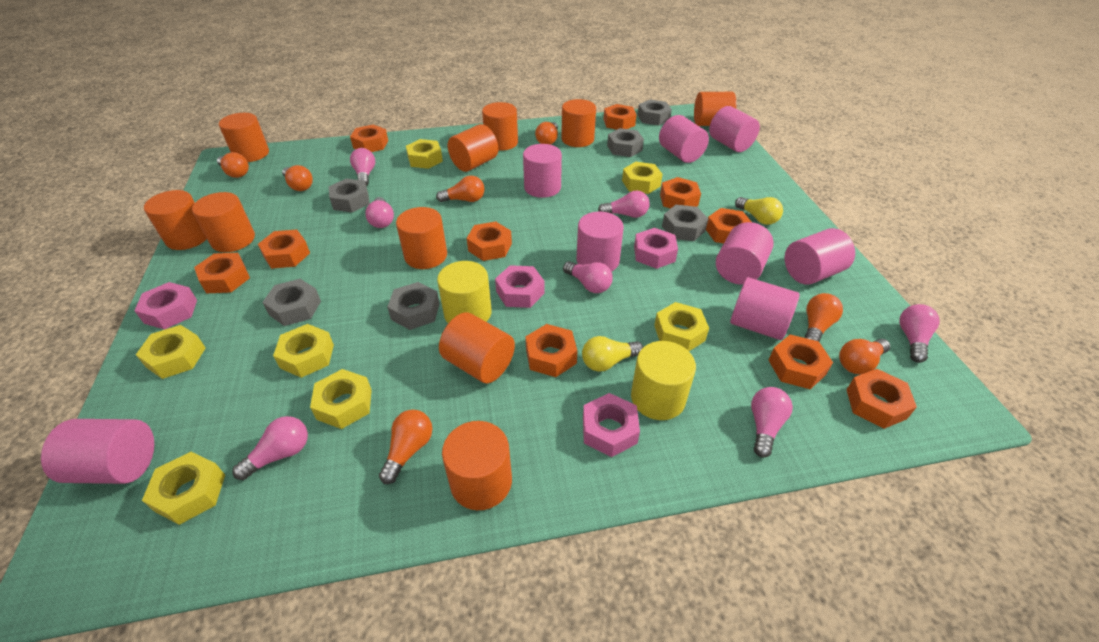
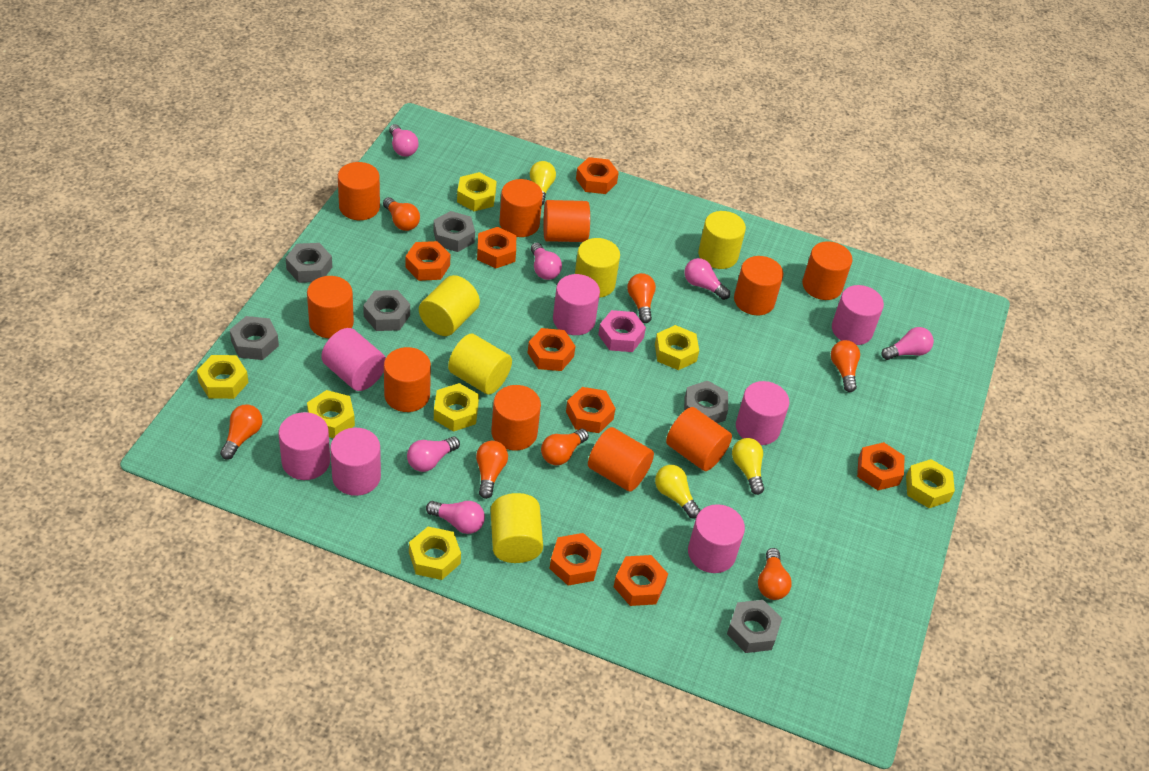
orange nut: [194,253,250,294] [258,230,310,269] [350,124,388,152] [467,222,512,261] [525,324,577,377] [603,104,636,130] [660,177,701,209] [706,208,751,244] [768,335,833,389] [846,369,917,429] = 10 -> [405,241,451,281] [477,227,516,268] [528,328,575,371] [549,533,602,586] [566,387,616,433] [576,157,619,194] [614,555,668,606] [857,442,905,490] = 8
pink cylinder: [41,419,154,484] [523,144,562,198] [577,212,624,272] [659,115,709,163] [709,106,760,152] [716,222,774,285] [730,277,800,340] [785,228,855,285] = 8 -> [279,412,330,480] [321,328,386,391] [330,428,381,496] [553,274,600,335] [688,504,745,573] [736,381,790,445] [832,285,884,345] = 7
pink light bulb: [233,416,308,480] [350,148,375,186] [365,197,394,228] [563,261,613,293] [598,190,650,218] [751,387,793,458] [899,304,940,363] = 7 -> [389,124,419,157] [407,436,460,472] [426,501,485,534] [531,243,562,280] [685,258,730,300] [881,327,934,360] = 6
pink nut: [134,282,197,330] [495,265,545,308] [583,393,640,457] [634,228,678,269] = 4 -> [598,310,646,352] = 1
yellow cylinder: [437,261,492,323] [631,341,696,420] = 2 -> [419,275,480,336] [448,334,512,395] [491,493,543,563] [575,238,620,298] [698,211,746,269] = 5
yellow light bulb: [582,336,643,372] [735,197,783,225] = 2 -> [530,161,556,205] [655,465,701,518] [732,438,764,495] = 3

